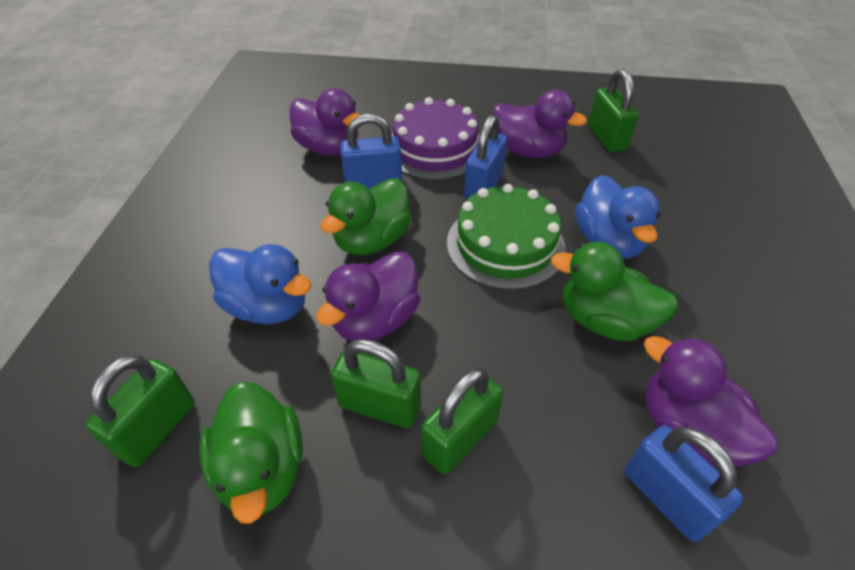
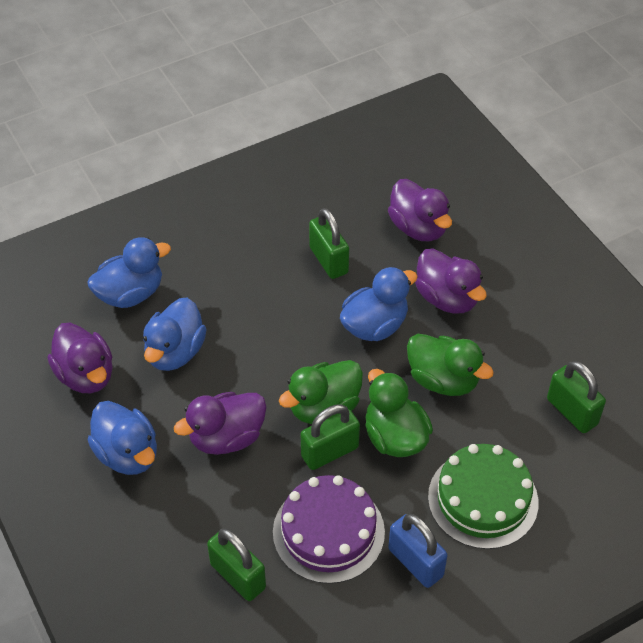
blue duck: [209,244,312,324] [575,175,661,259] = 2 -> [87,237,171,308] [88,401,157,475] [143,298,207,371] [340,267,418,341] = 4
blue padlock: [340,114,402,189] [464,115,507,199] [624,425,743,542] = 3 -> [388,514,448,588] = 1

